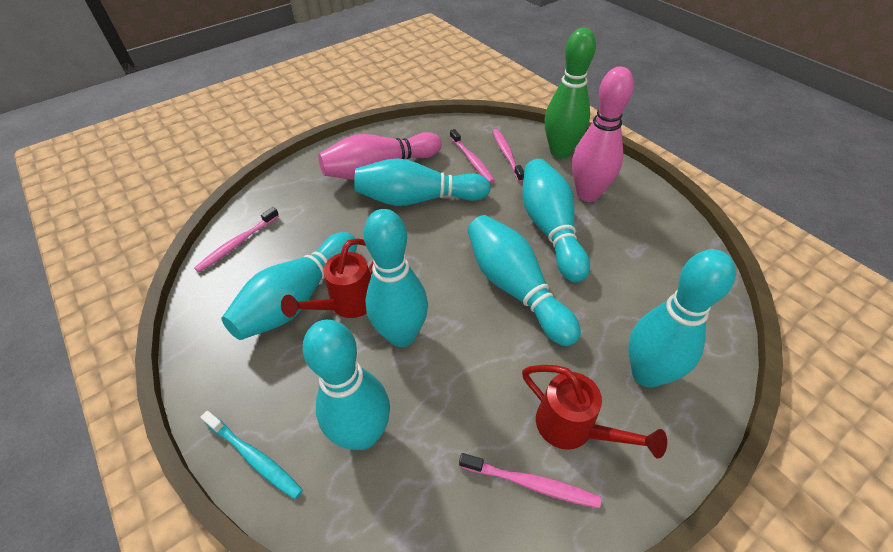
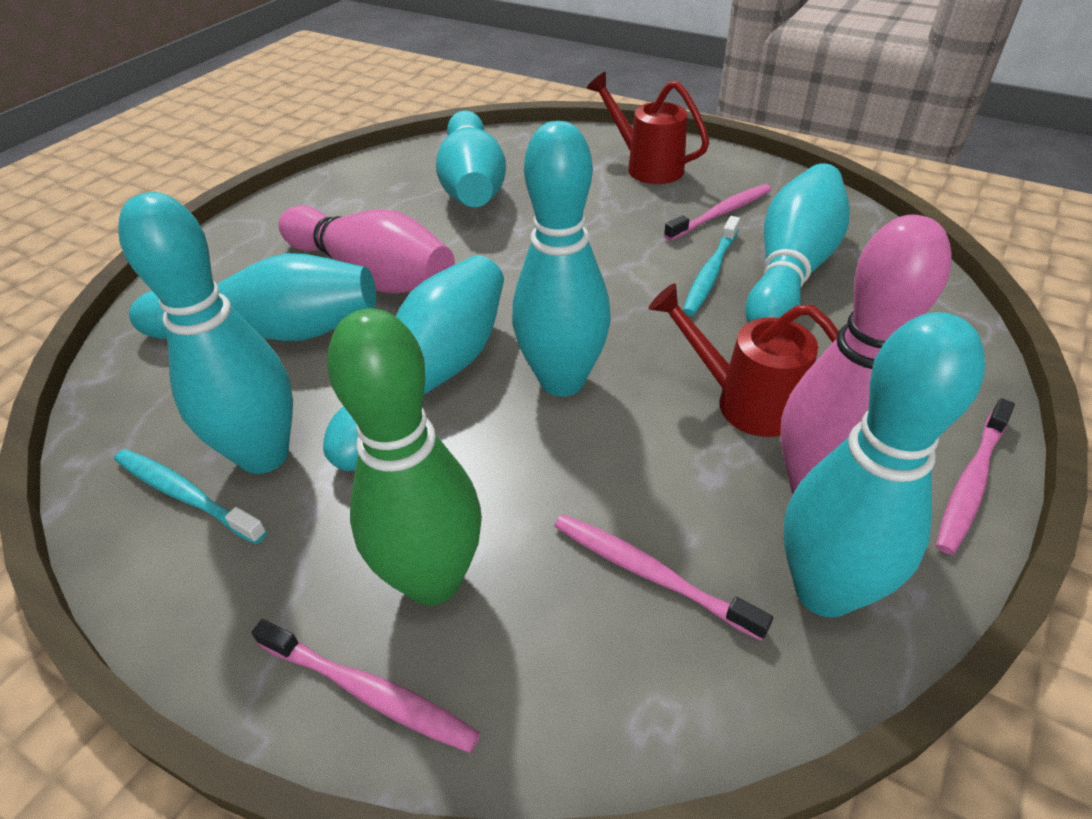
turquoise toothbrush: [200,411,303,499] = 1 -> [114,449,267,544] [683,216,740,316] = 2

